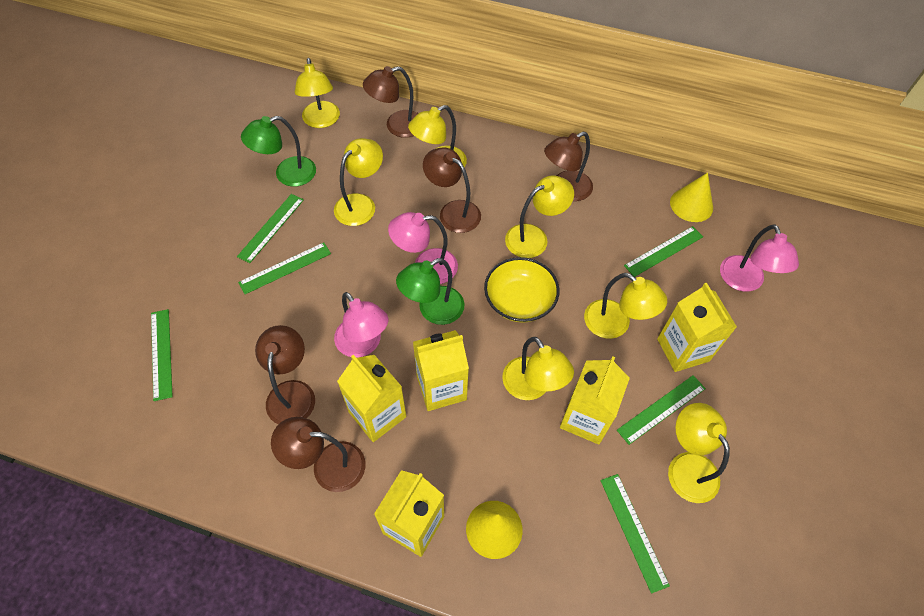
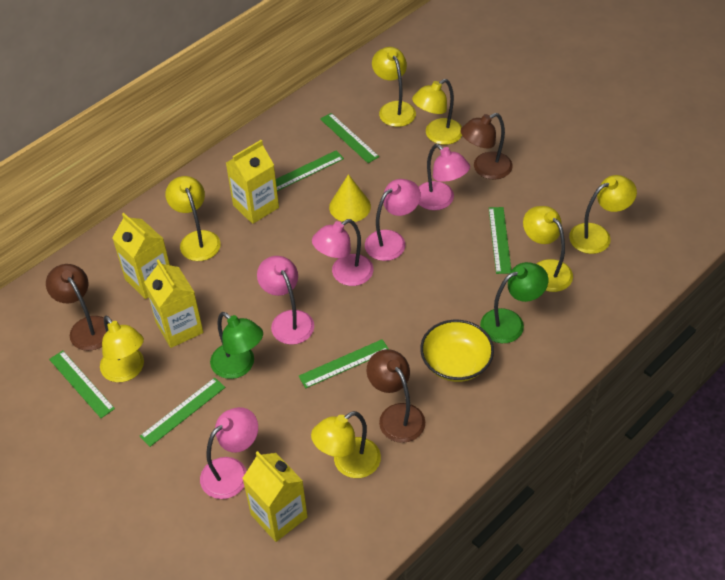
brown lamp: [255,325,315,424] [271,417,365,492] [363,66,419,138] [423,147,481,233] [544,132,593,201] = 5 -> [46,264,109,351] [367,349,425,443] [460,113,513,180] = 3
pink lamp: [334,292,388,358] [388,212,458,284] [720,224,799,292] = 3 -> [200,407,258,499] [257,256,314,345] [312,219,373,286] [365,179,421,261] [419,144,470,210] = 5
yellow carton: [337,355,406,442] [374,470,444,557] [413,330,469,411] [560,356,630,445] [657,283,737,372] = 5 -> [112,213,170,299] [144,259,203,348] [226,140,279,224] [243,451,308,542] = 4
yellow cone: [466,501,523,559] [670,173,713,222] = 2 -> [329,174,371,222] = 1

